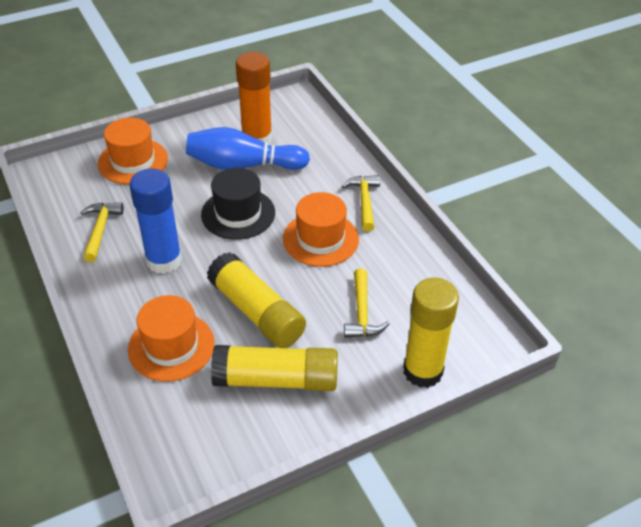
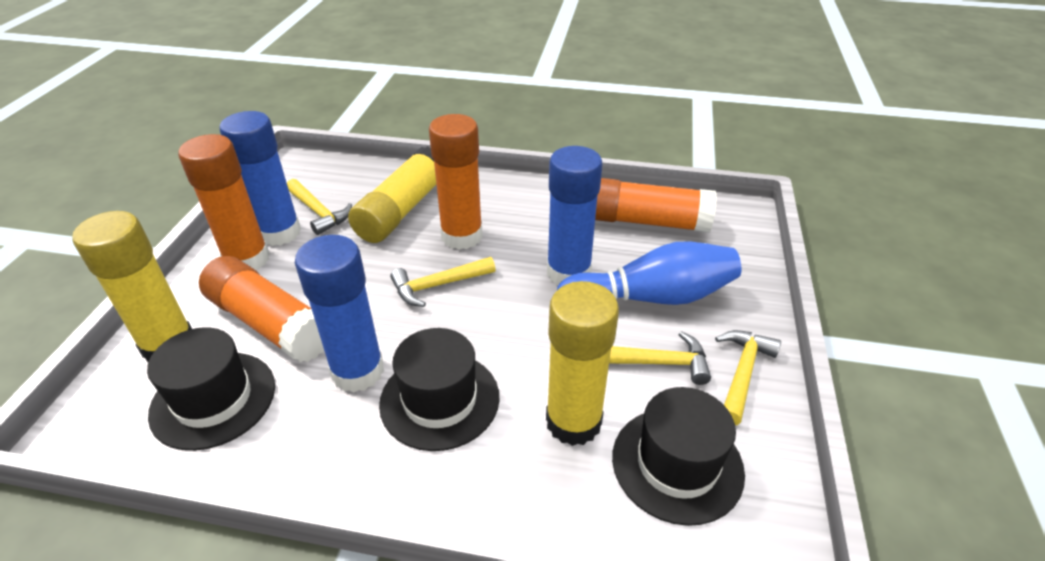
black hat: [201,168,275,240] = 1 -> [147,327,275,451] [379,328,500,451] [612,387,745,526] = 3
blue glue stick: [129,169,182,274] = 1 -> [219,111,301,246] [295,235,384,392] [547,146,603,285] = 3
orange glue stick: [236,52,272,145] = 1 -> [178,134,270,270] [199,256,324,362] [429,114,483,250] [595,178,717,233] = 4
orange hat: [98,118,168,184] [128,295,215,382] [283,192,359,267] = 3 -> none = 0
yellow hammer: [81,203,124,262] [342,175,380,232] [344,268,389,338] = 3 -> [287,179,352,235] [390,257,496,307] [609,331,711,385] [715,330,781,425] = 4

